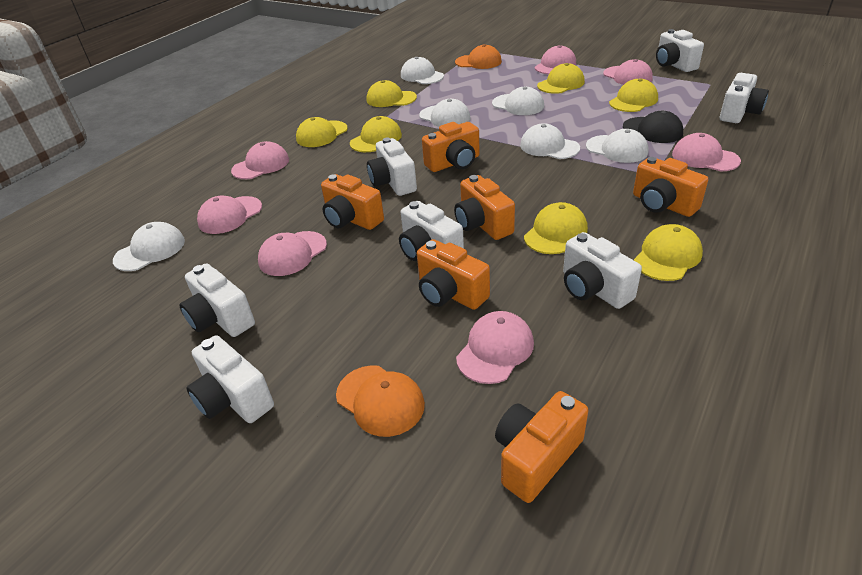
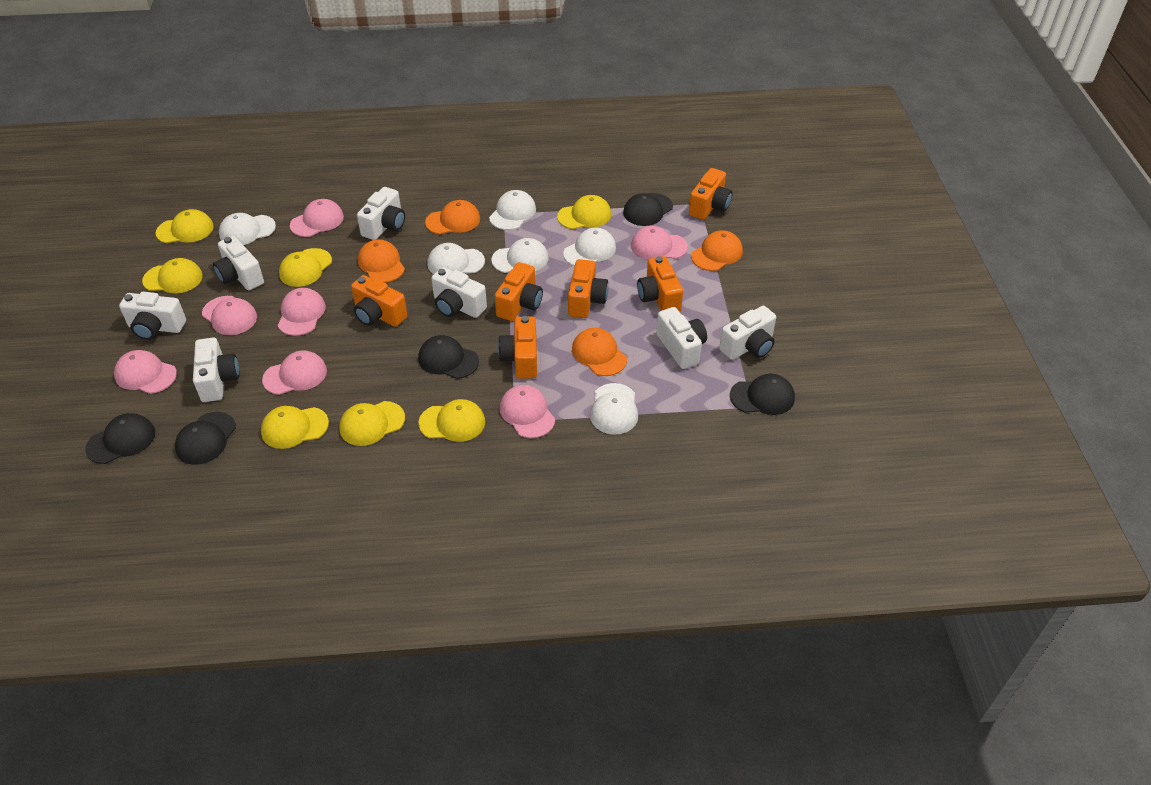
black cap: [623,111,683,143] = 1 -> [85,413,155,464] [175,412,236,465] [418,335,479,379] [623,193,673,226] [730,374,795,415] = 5
orange cap: [336,365,425,437] [455,44,502,69] = 2 -> [358,239,405,283] [425,200,480,234] [572,328,627,376] [691,230,743,271] = 4

